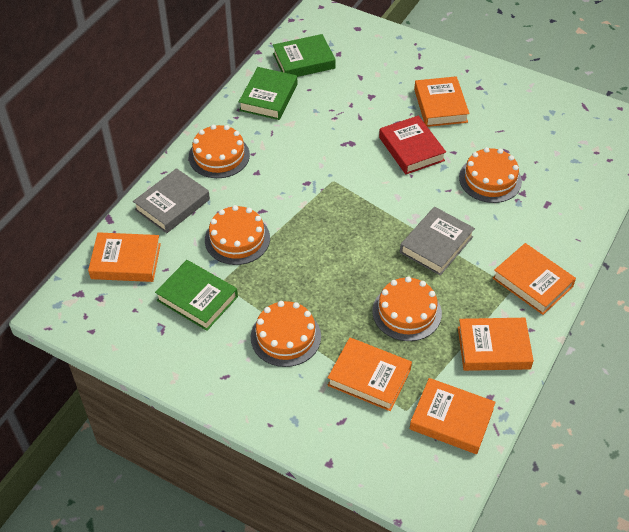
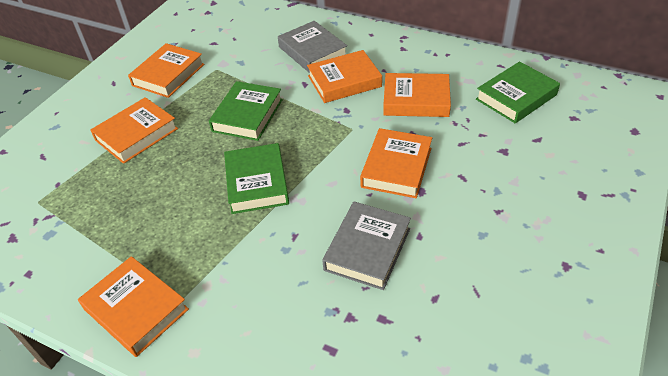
orange cake: [189,125,250,178] [205,205,270,265] [251,301,321,367] [372,277,442,341] [459,147,522,203] = 5 -> none = 0
red book: [379,116,446,174] = 1 -> none = 0

